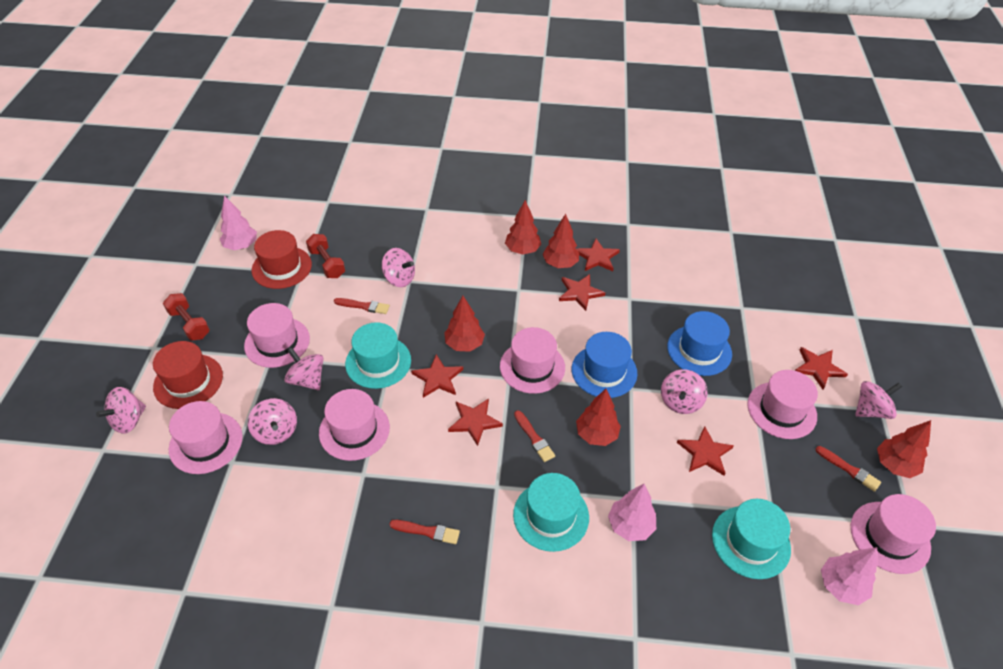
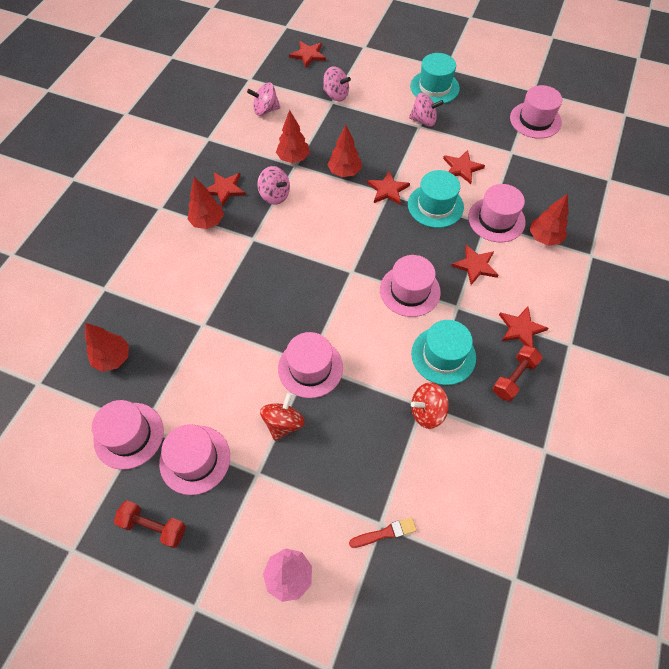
blue hat: [572,332,637,398] [667,311,732,376] = 2 -> none = 0
pink spinning top: [96,387,146,434] [248,398,297,445] [284,348,324,390] [382,248,415,287] [661,369,708,414] [855,381,902,419] = 6 -> [247,82,281,116] [257,166,290,205] [323,66,351,101] [409,93,444,127] = 4
pink tree: [220,195,257,250] [608,484,656,541] [821,547,877,605] = 3 -> [263,548,312,602] = 1
red brush: [334,298,390,314] [389,520,460,544] [514,410,555,462] [816,446,881,492] = 4 -> [349,517,417,548] = 1
red hat: [153,341,223,409] [252,230,312,289] = 2 -> none = 0
red spinning top: none = 0 -> [260,393,305,441] [411,382,449,429] = 2

